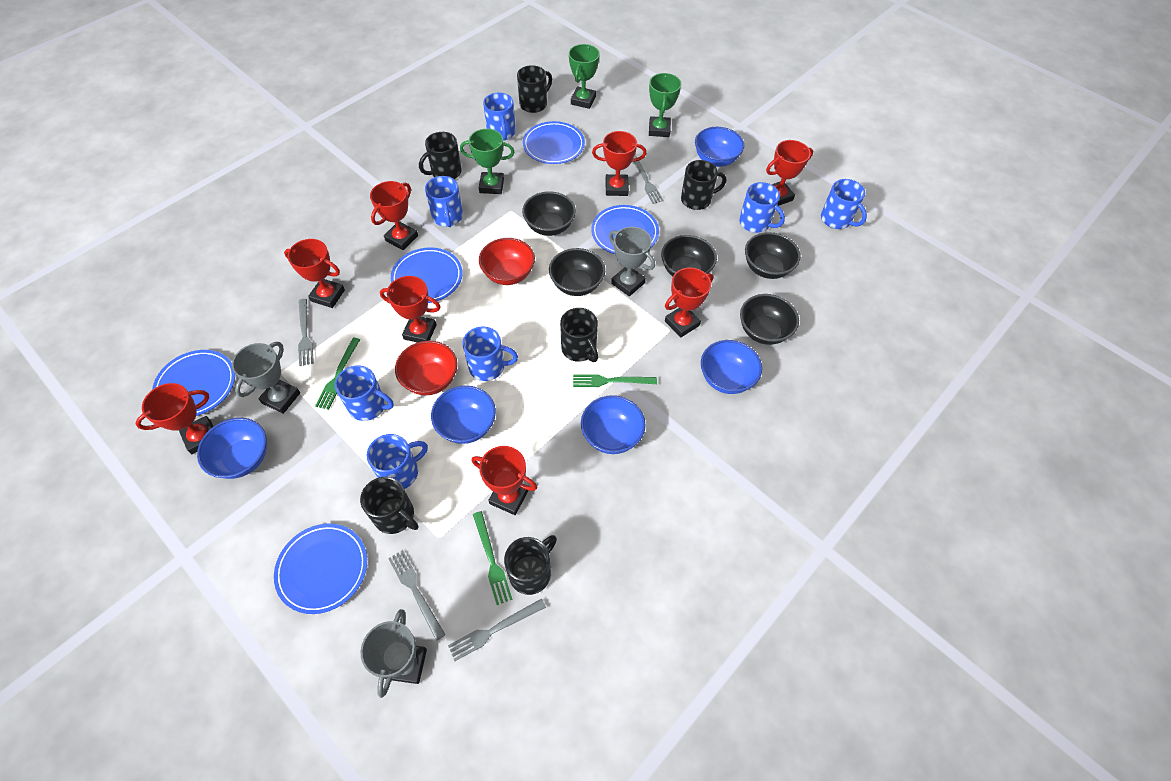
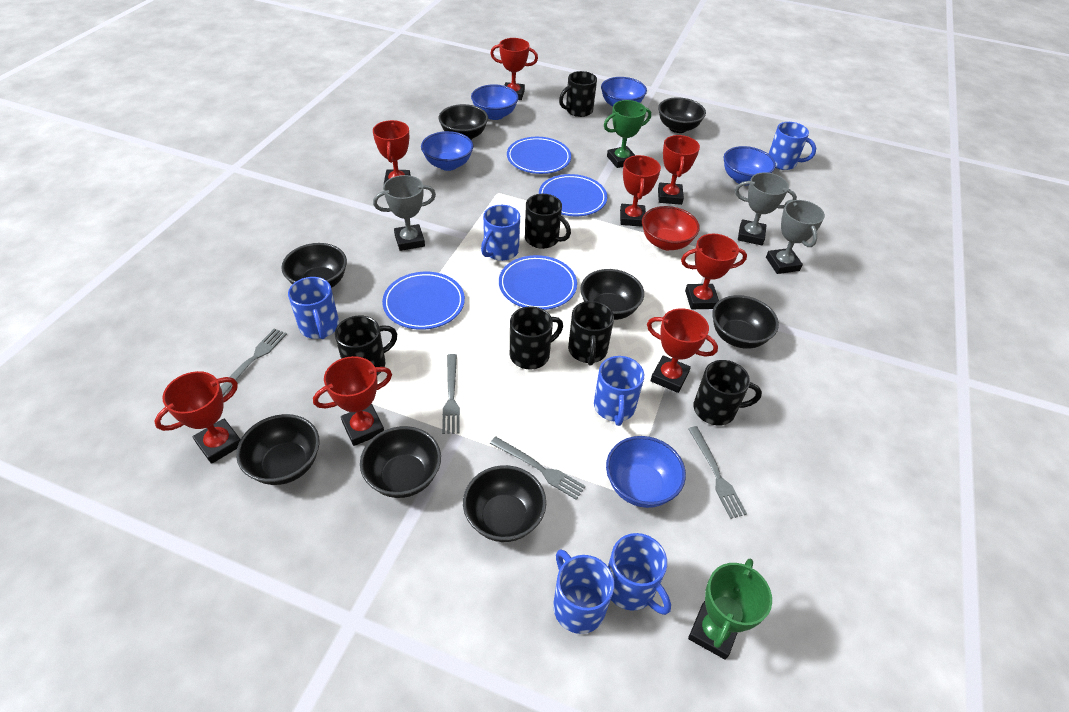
black bowl: [522,191,576,236] [549,248,605,296] [661,235,717,277] [740,294,799,345] [745,232,801,279] = 5 -> [236,414,320,485] [281,243,347,288] [360,426,441,498] [439,104,488,140] [463,465,546,542] [580,269,644,320] [658,97,706,133] [712,295,779,349] = 8
blue mug: [335,365,394,421] [367,434,428,489] [425,176,463,227] [462,327,518,381] [483,92,516,141] [739,182,785,233] [821,179,867,229] = 7 -> [288,277,339,339] [481,205,520,261] [553,549,614,634] [594,356,644,426] [608,533,671,615] [769,122,816,170] = 6
blue plate: [152,350,235,416] [274,523,367,614] [391,247,463,303] [523,121,585,164] [591,205,659,254] = 5 -> [382,272,465,330] [499,255,577,310] [507,137,571,174] [539,174,607,216] = 4
green fork: [315,338,360,410] [473,511,513,605] [573,374,657,387] = 3 -> none = 0
green trophy: [460,129,514,194] [569,44,600,109] [649,73,681,137] = 3 -> [604,100,651,168] [688,559,772,660] = 2
red bowl: [395,341,457,395] [479,238,535,285] = 2 -> [642,206,700,250] = 1

